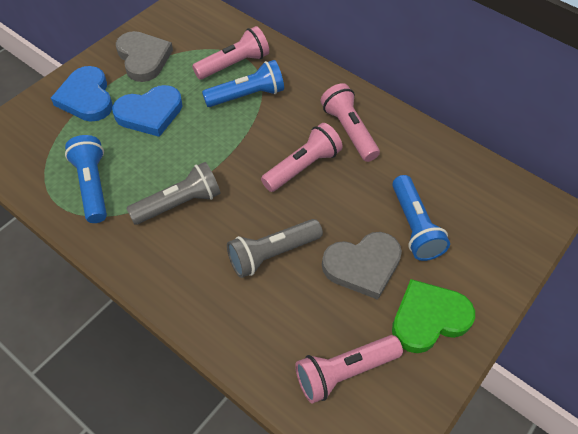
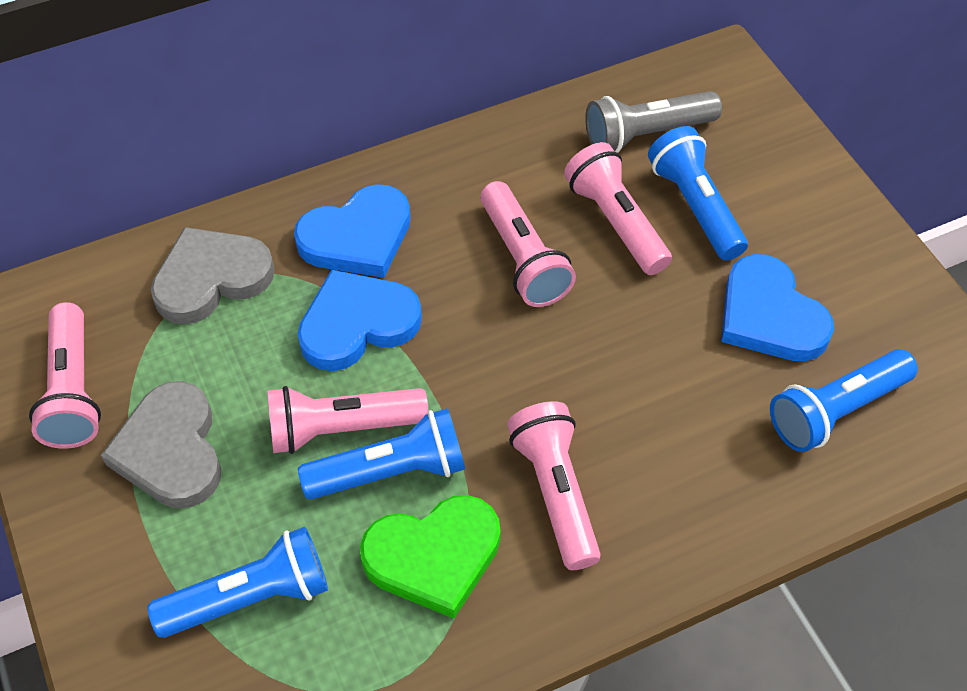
blue flashlight: [65,135,107,223] [202,60,284,107] [392,175,450,261] = 3 -> [147,527,328,638] [298,408,465,500] [648,126,748,261] [770,349,918,452] = 4
blue heart: [51,66,113,122] [112,85,182,137] = 2 -> [294,184,411,278] [298,270,422,371] [721,254,834,361] = 3
grey flashlight: [126,162,221,225] [227,219,323,278] = 2 -> [585,91,722,153] = 1
pink flashlight: [192,26,269,80] [261,123,343,192] [295,335,403,403] [321,83,380,162] = 4 -> [29,302,101,449] [267,386,429,454] [480,181,576,307] [507,401,600,570] [564,142,672,275] = 5

